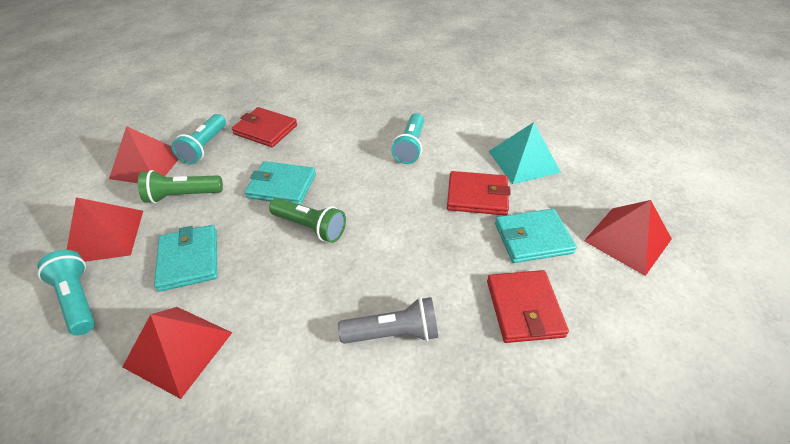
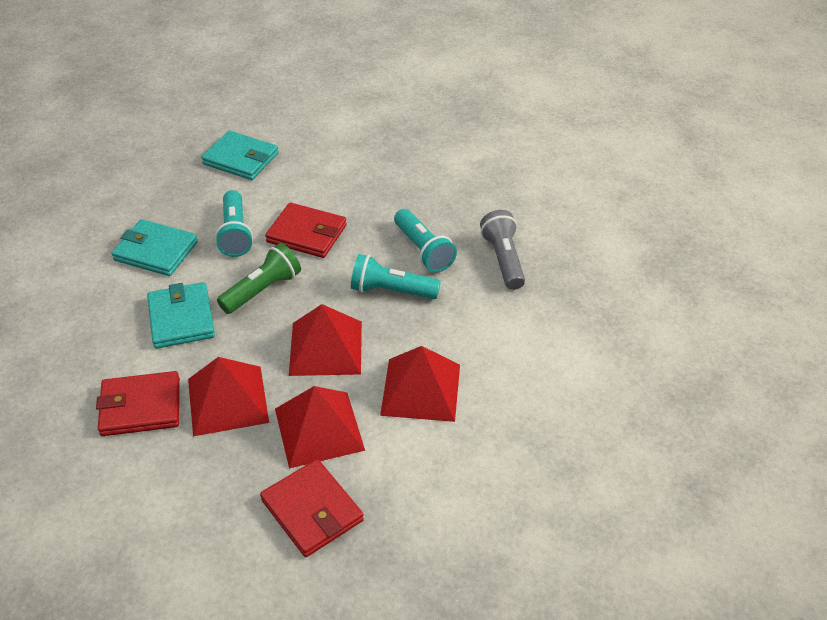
green flashlight: [138,170,223,203] [269,198,346,243] = 2 -> [217,243,301,314] = 1
turquoise pyramid: [488,122,561,184] = 1 -> none = 0

